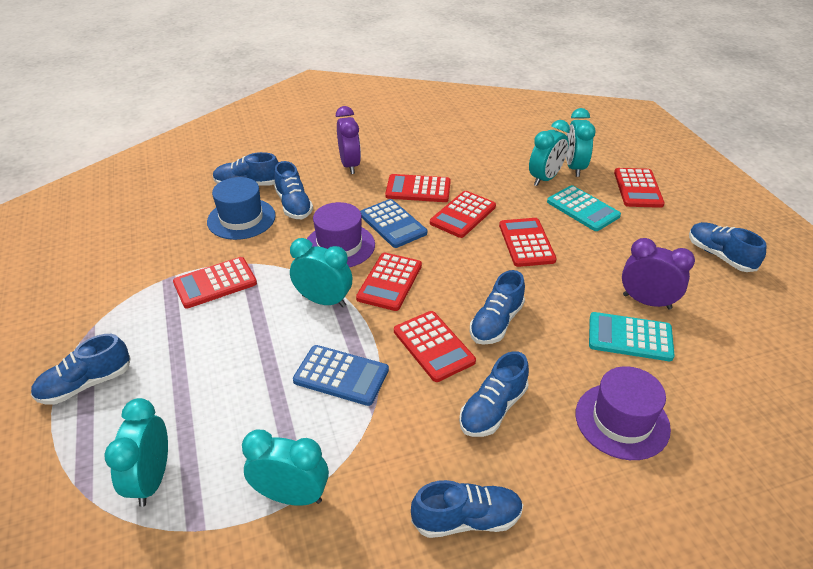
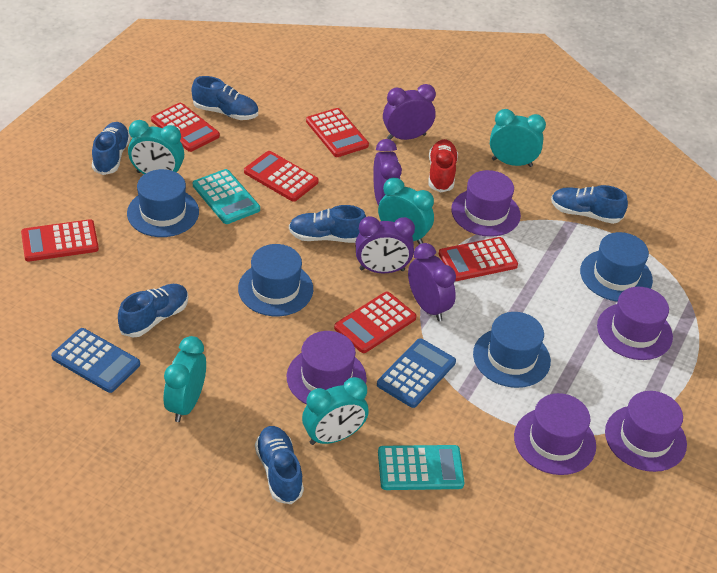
blue hat: [207,177,276,240] = 1 -> [127,169,199,237] [238,244,313,316] [473,312,551,388] [580,232,653,302] = 4
blue shoe: [31,334,131,405] [213,152,278,186] [274,161,313,219] [411,480,523,538] [459,351,529,437] [470,270,525,345] [689,222,766,272] = 7 -> [92,122,131,175] [118,284,188,338] [192,76,258,120] [255,426,304,504] [289,205,366,243] [551,185,628,224] = 6
purple clock: [336,106,361,174] [622,238,695,310] = 2 -> [355,216,415,273] [373,139,402,206] [383,84,436,140] [408,243,456,321] = 4
purple hat: [307,202,375,267] [576,366,671,460] = 2 -> [287,331,367,404] [451,170,521,237] [514,393,596,475] [597,287,673,360] [605,391,687,472] = 5
red calculator: [173,257,257,308] [356,253,422,311] [385,174,451,202] [394,311,476,382] [430,191,496,238] [499,218,557,267] [614,168,665,208] = 7 -> [21,219,99,262] [151,103,220,152] [244,151,319,202] [306,108,369,157] [334,292,417,353] [439,237,518,281] = 6
red shoe: none = 0 -> [428,139,458,192] = 1

